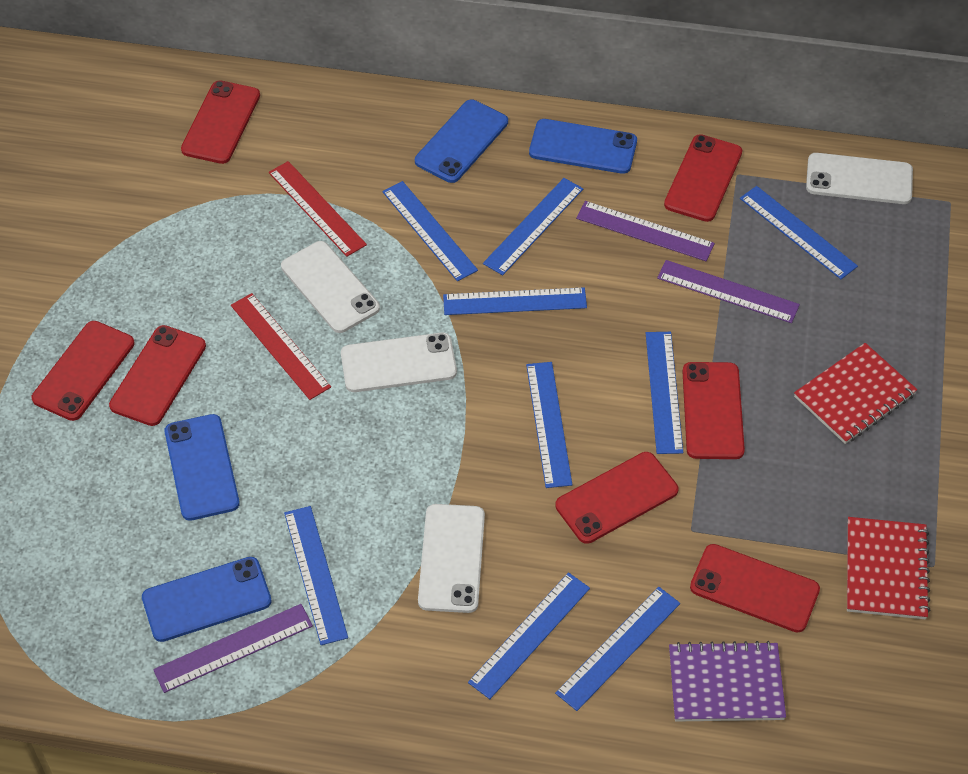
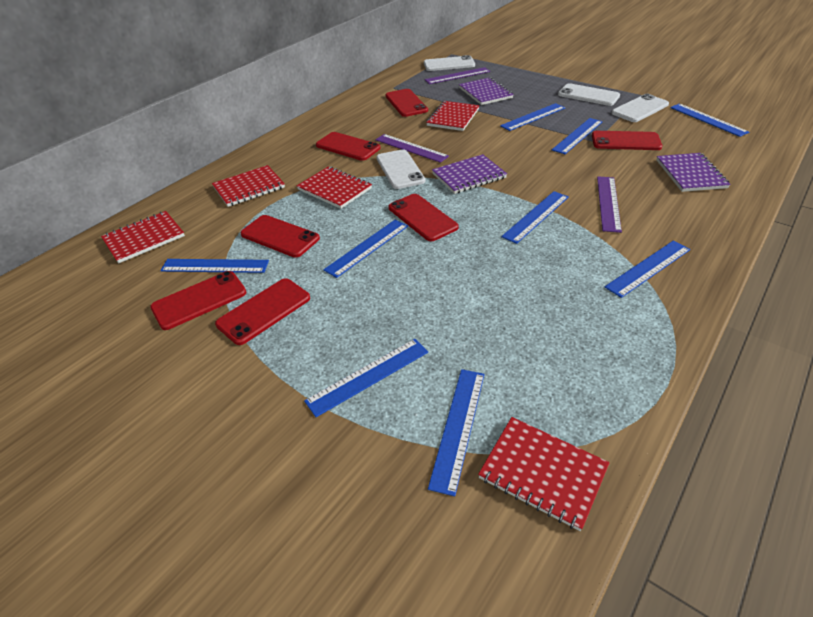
blue phone: [142,557,272,642] [165,414,240,521] [415,100,508,183] [529,119,637,174] = 4 -> none = 0
purple notebook: [669,641,786,722] = 1 -> [432,154,507,194] [459,77,514,105] [656,153,730,192] = 3
red notebook: [794,343,917,444] [847,517,931,619] = 2 -> [101,211,185,263] [212,165,285,207] [297,167,372,209] [426,101,479,131] [478,417,609,531] = 5
red ruler: [231,293,331,400] [269,161,367,257] = 2 -> none = 0

